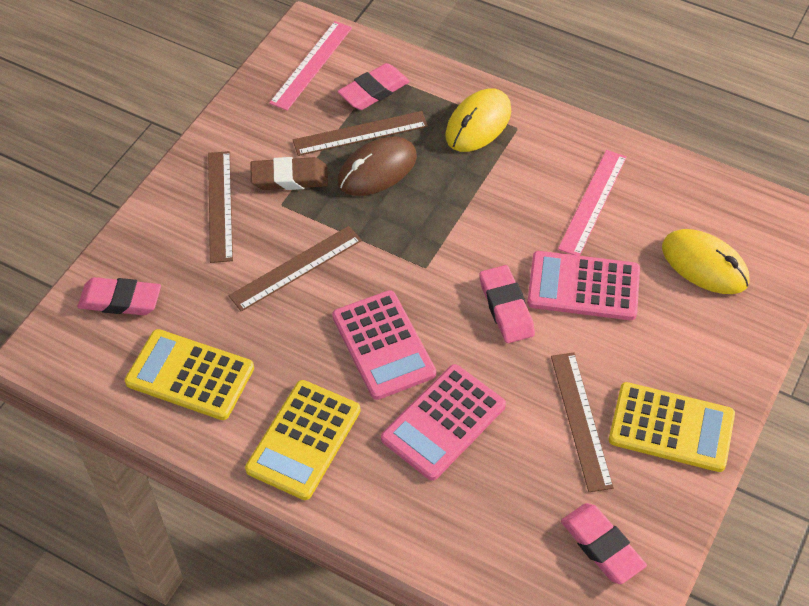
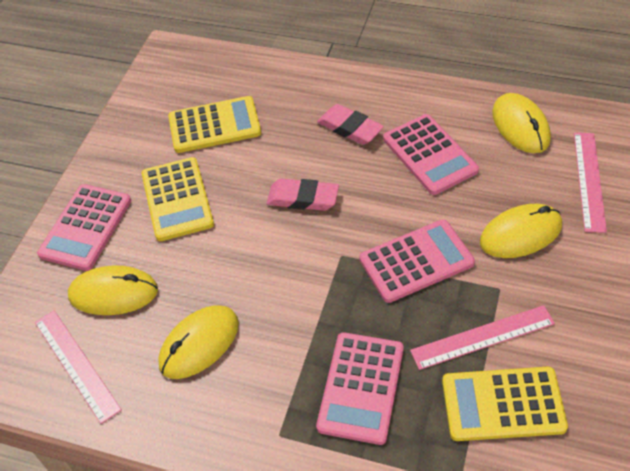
brown eraser: [250,157,328,190] = 1 -> none = 0
brown mouse: [338,137,417,196] = 1 -> none = 0
brown ruler: [208,151,233,263] [229,226,362,312] [293,111,428,156] [551,352,614,492] = 4 -> none = 0
pink calculator: [332,290,436,400] [381,364,506,481] [527,251,640,320] = 3 -> [37,184,131,271] [316,332,404,445] [359,219,475,303] [383,114,479,195] = 4
pink eraser: [78,277,161,315] [338,63,410,110] [479,265,535,343] [561,503,647,584] = 4 -> [267,179,339,211] [317,104,384,145] = 2
pink ruler: [269,21,352,111] [558,150,627,256] = 2 -> [35,310,122,424] [410,305,555,370] [574,133,607,233] = 3
yellow mouse: [445,88,511,152] [662,229,749,294] = 2 -> [68,265,158,315] [158,305,239,379] [480,204,562,258] [492,93,551,153] = 4

